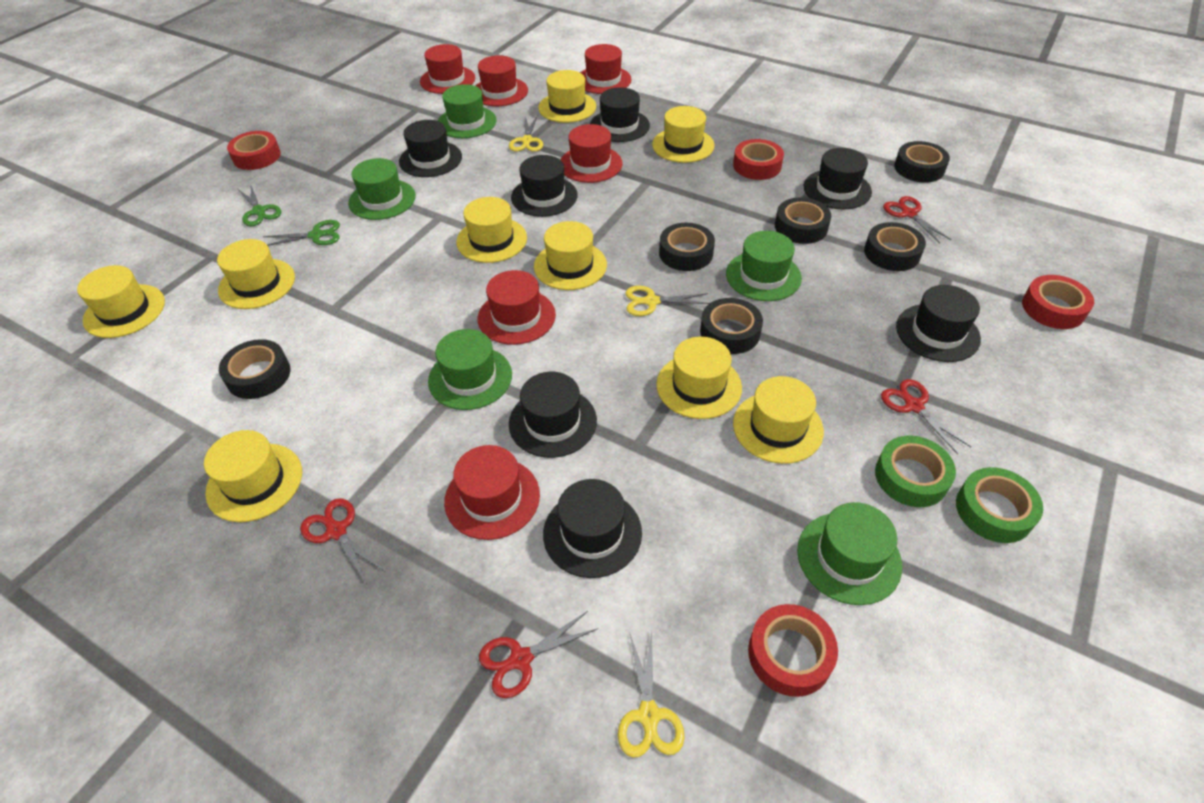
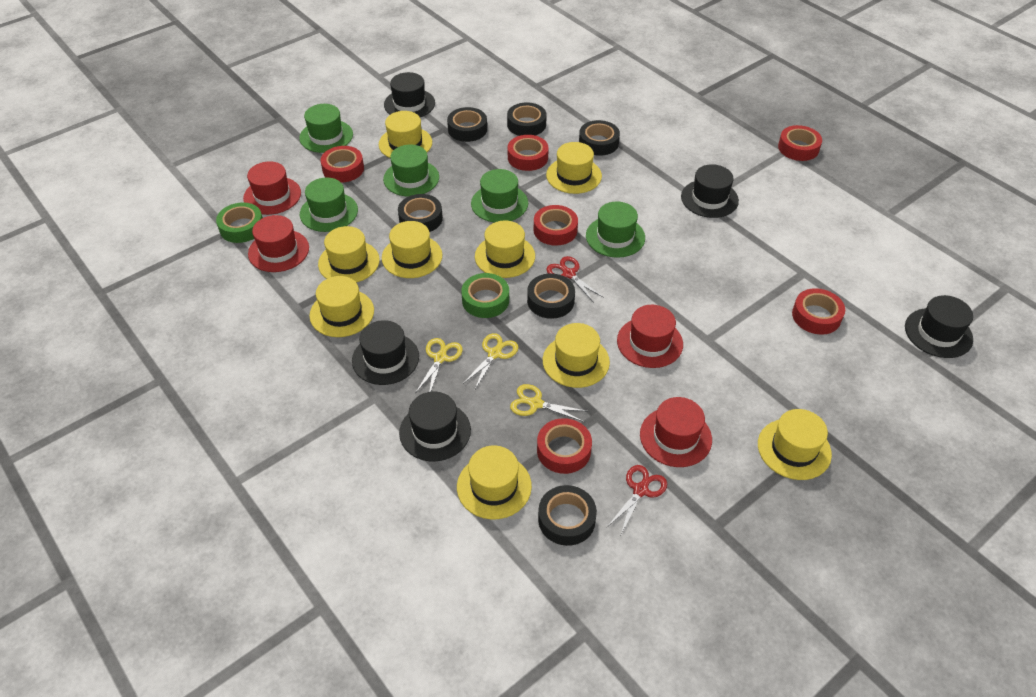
black hat: [399,120,462,177] [509,372,597,458] [511,155,578,217] [543,479,642,578] [590,87,650,142] [804,148,872,209] [896,285,981,362] = 7 -> [352,320,419,385] [384,72,435,117] [399,392,471,461] [681,164,739,218] [905,295,973,358] = 5
green scissors: [238,184,281,226] [263,220,340,246] = 2 -> none = 0
red hat: [420,44,475,94] [444,445,540,540] [476,55,528,106] [478,270,556,345] [560,124,623,183] [580,44,632,94] = 6 -> [243,161,301,215] [248,215,309,272] [617,305,683,368] [640,397,712,467] = 4
red scissors: [300,498,384,584] [479,611,599,698] [881,379,971,454] [883,196,951,243] = 4 -> [547,256,604,303] [607,465,667,534] = 2
red tape: [227,131,281,170] [733,139,784,180] [748,604,838,697] [1022,275,1094,329] = 4 -> [321,146,364,183] [508,135,549,171] [534,205,578,246] [537,418,592,474] [778,125,822,161] [792,288,845,335] = 6

